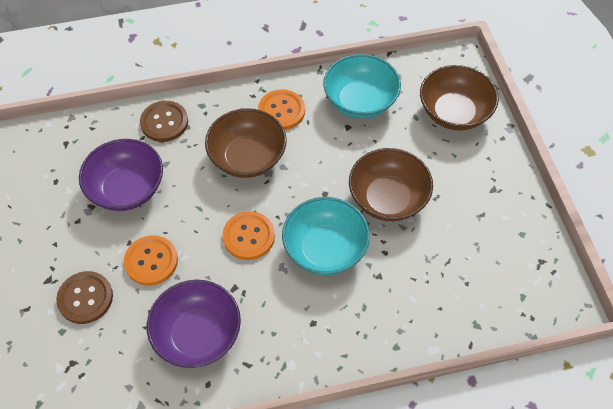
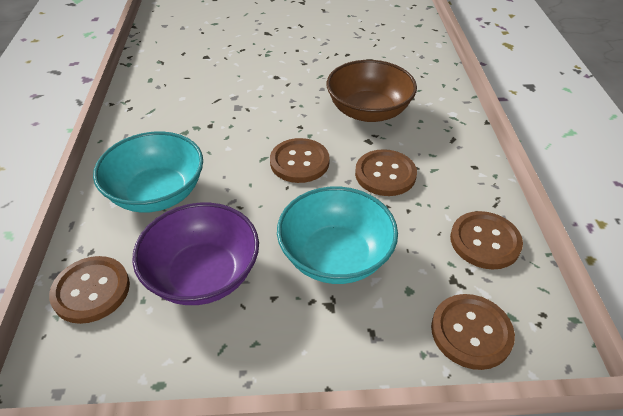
brown bowl: [205,108,287,178] [349,148,433,221] [420,65,499,131] = 3 -> [326,60,417,122] = 1
brown button: [56,271,113,324] [140,101,188,142] = 2 -> [49,256,130,324] [270,138,330,183] [355,149,417,196] [431,294,515,370] [450,211,523,270] = 5
orange button: [124,235,178,286] [222,211,275,260] [258,89,305,130] = 3 -> none = 0
purple bowl: [79,139,163,211] [147,280,241,368] = 2 -> [132,203,259,305] = 1

